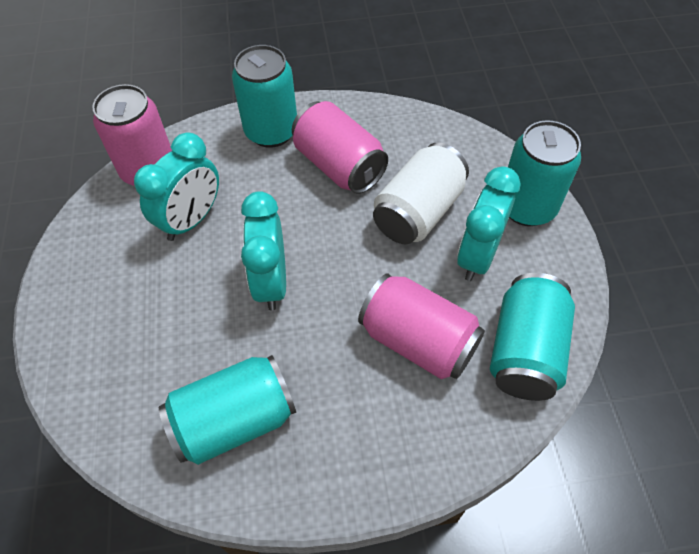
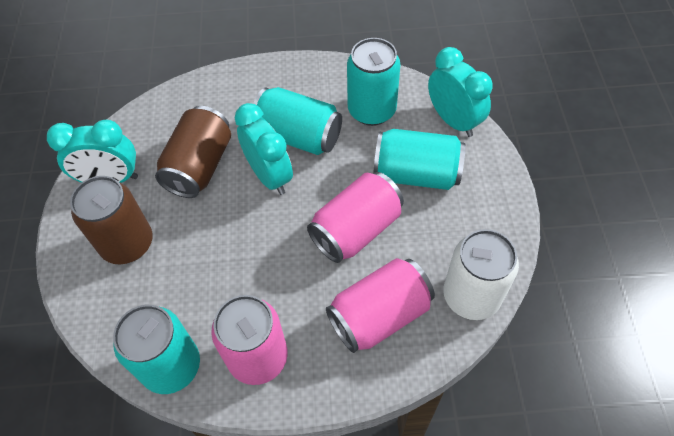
brown can: none = 0 -> [70,176,153,264] [155,106,231,198] = 2

